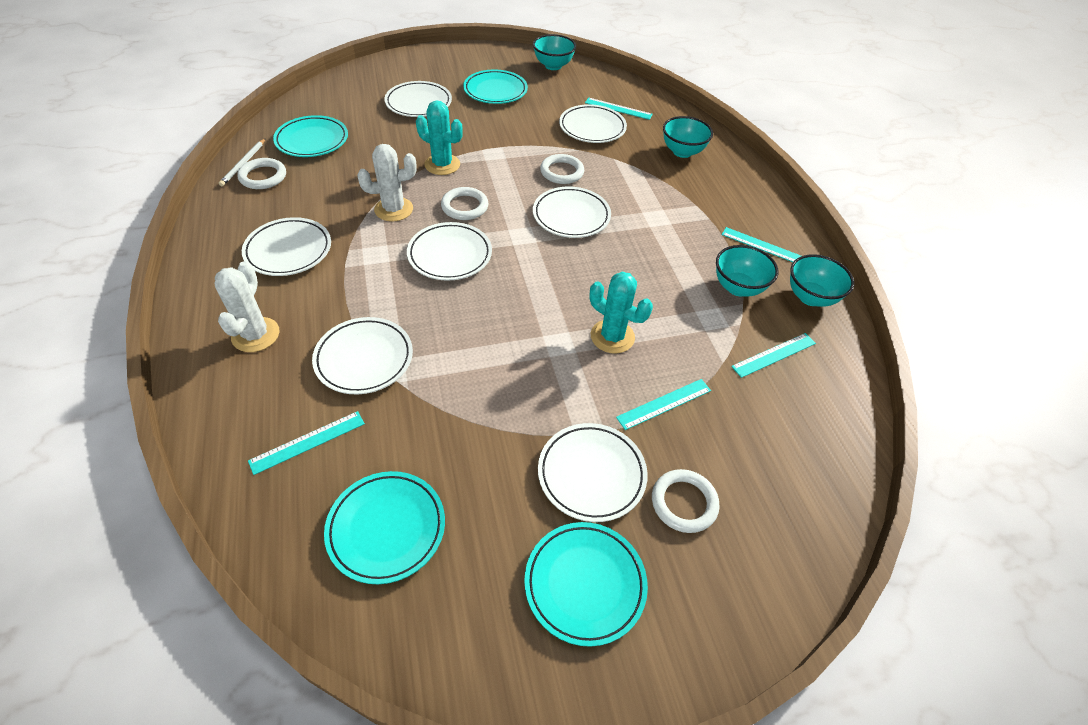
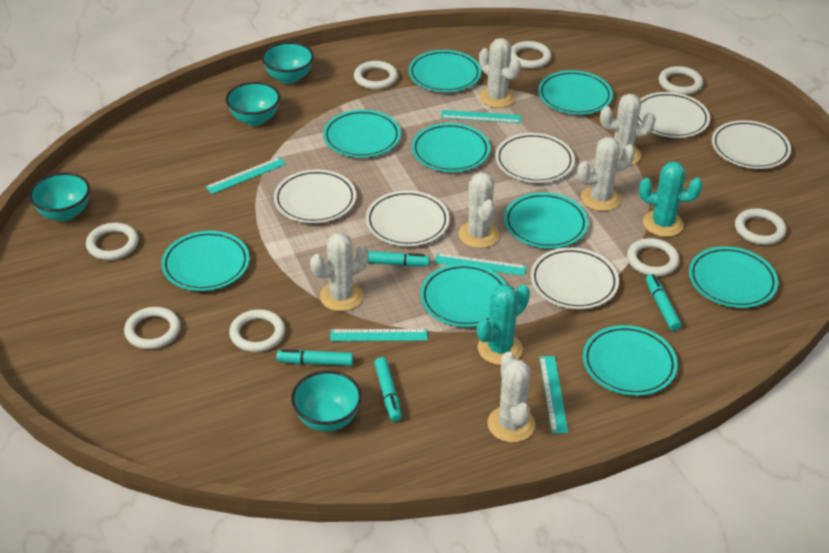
turquoise marker: none = 0 -> [276,349,353,366] [368,251,430,266] [374,357,402,422] [646,274,682,331] = 4
turquoise plate: [273,115,348,157] [324,471,445,584] [463,70,528,104] [524,522,648,647] = 4 -> [161,231,249,291] [323,110,401,158] [409,50,481,92] [412,123,490,172] [420,263,507,327] [504,192,588,248] [538,70,613,115] [583,325,678,396] [689,246,778,308] = 9
white cactus: [215,261,279,352] [357,144,417,222] = 2 -> [310,232,369,311] [458,172,500,248] [479,38,521,108] [487,352,535,443] [577,137,635,211] [600,94,656,165] = 6
white pencil: [219,139,265,186] = 1 -> none = 0
white plate: [242,217,331,276] [312,317,413,394] [384,81,452,117] [407,222,492,281] [533,186,611,238] [538,423,648,522] [559,104,627,143] = 7 -> [274,169,356,223] [366,190,450,246] [495,133,575,183] [531,247,619,309] [638,92,710,138] [712,120,791,169] = 6
white ring: [237,158,286,189] [441,187,488,220] [540,154,584,184] [652,469,719,533] = 4 -> [86,223,138,260] [124,307,180,349] [229,309,285,352] [354,61,398,90] [511,41,551,69] [627,238,680,276] [659,66,703,95] [735,208,786,245] = 8

